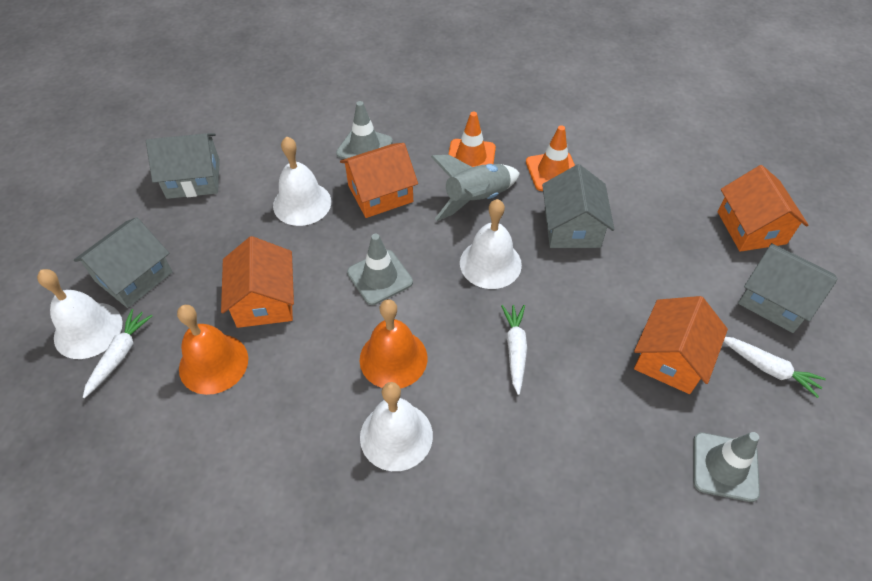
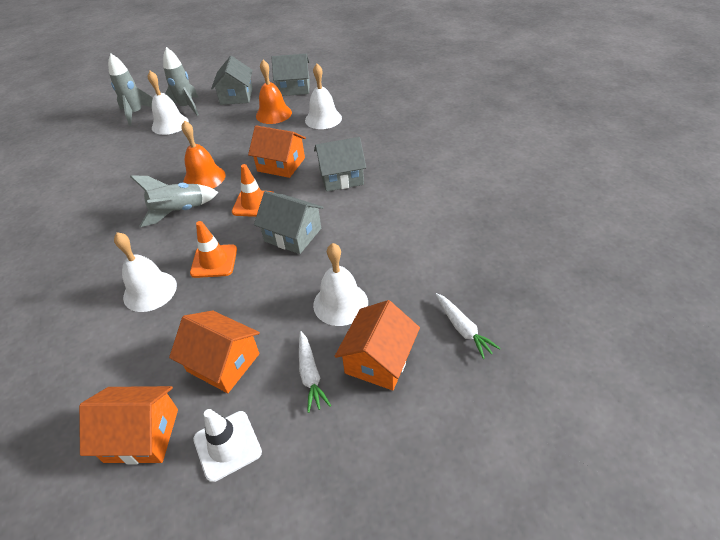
grey rocket: [431,155,520,221] = 1 -> [108,54,153,126] [130,175,218,227] [163,47,199,116] = 3
grey traffic cone: [336,101,393,159] [347,234,413,305] [693,432,760,502] = 3 -> none = 0
white carrot: [83,309,152,398] [501,305,527,395] [724,337,826,398] = 3 -> [299,331,331,413] [436,293,501,359] = 2
white traffic cone: none = 0 -> [193,409,262,482] = 1

